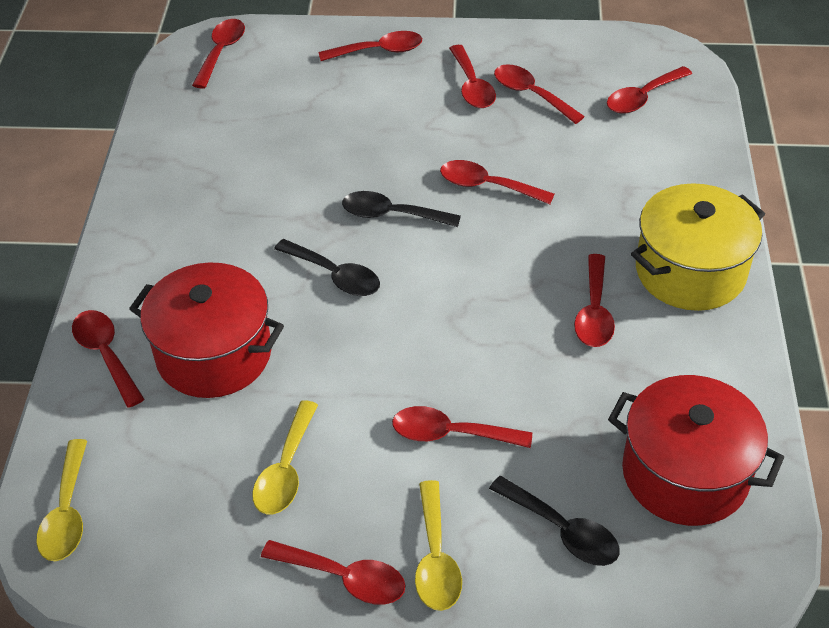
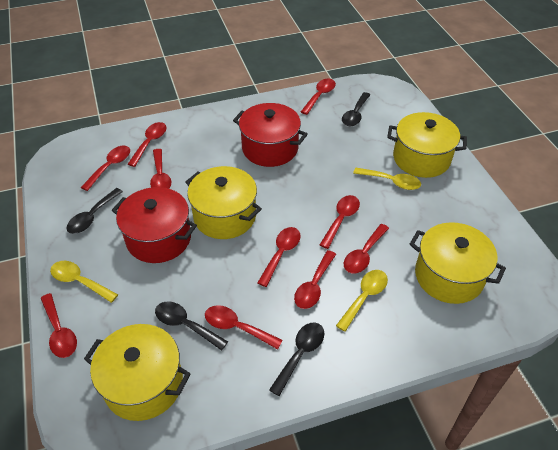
black spoon: [274,239,380,296] [342,191,461,227] [489,476,620,566] = 3 -> [67,188,123,234] [155,301,228,351] [269,323,324,396] [342,92,370,127] = 4
yellow pot: [631,183,765,311] = 1 -> [84,324,191,421] [185,166,262,239] [387,112,467,178] [409,222,506,304] = 4

